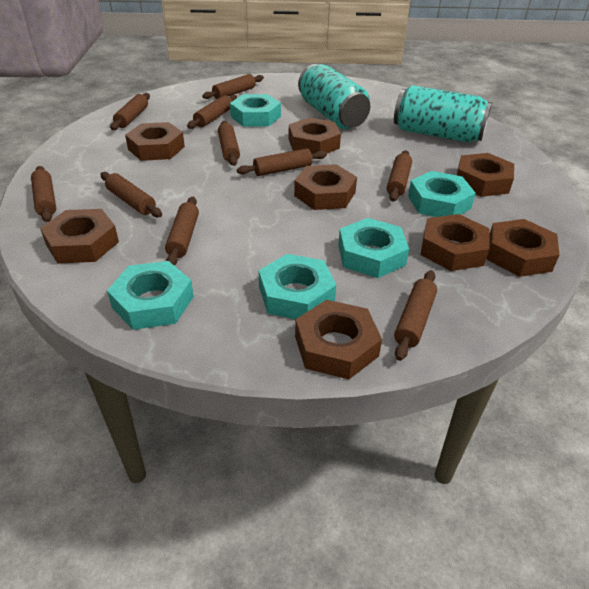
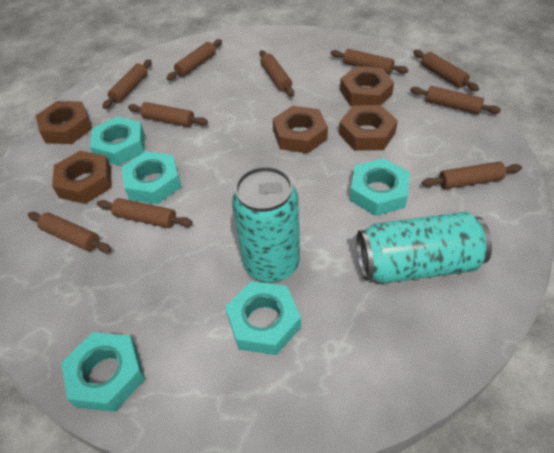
brown nut: [40,209,119,264] [125,122,185,161] [289,117,341,154] [294,164,357,210] [295,300,382,379] [420,214,490,271] [457,153,514,197] [487,219,559,277] = 8 -> [35,101,92,144] [52,151,112,204] [273,105,328,154] [339,105,398,151] [340,66,394,106] = 5

